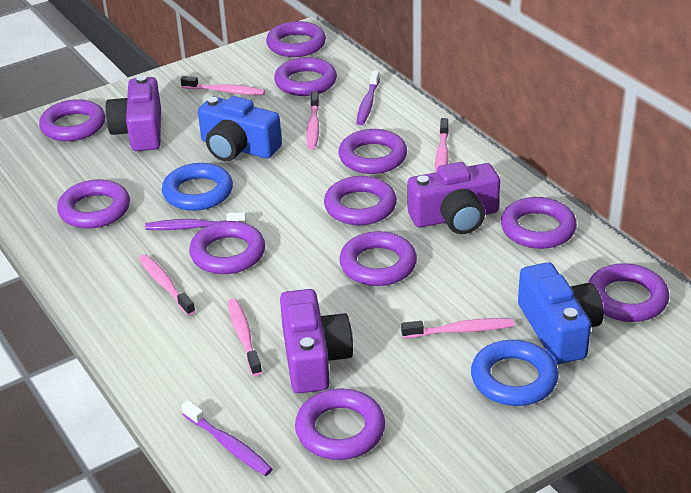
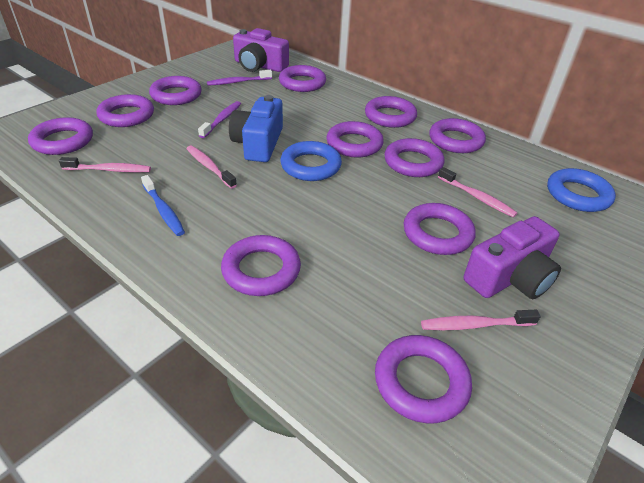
blue camera: [198,96,282,161] [518,262,604,364] = 2 -> [229,95,283,162] = 1
blue toothbrush: none = 0 -> [141,175,185,236] = 1
pink toothbrush: [139,254,195,316] [181,76,265,95] [228,299,262,376] [307,91,320,149] [401,318,515,338] [435,118,449,172] = 6 -> [59,157,151,173] [186,146,237,189] [421,310,541,330] [438,167,518,217] = 4
purple camera: [105,75,161,151] [280,289,353,393] [408,162,500,234] = 3 -> [233,28,289,72] [464,216,561,299] = 2
purple toothbrush: [145,212,246,230] [181,400,273,476] [356,70,380,125] = 3 -> [198,101,241,138] [207,70,272,86] = 2

